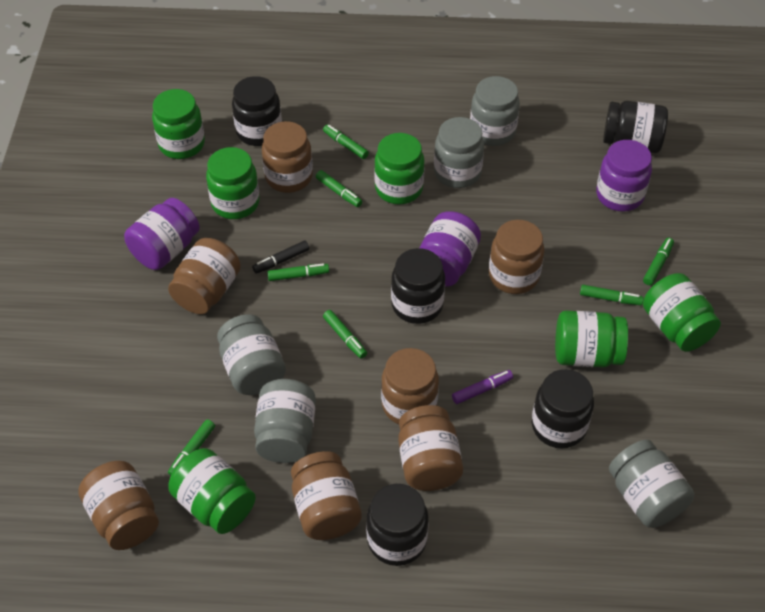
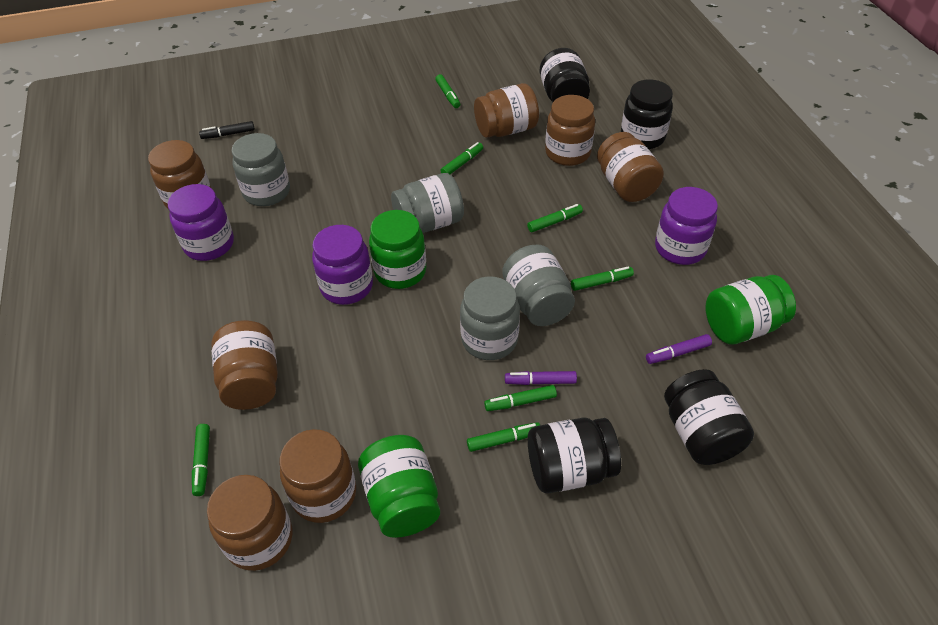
black jar: [232,76,282,146] [366,484,429,566] [391,248,445,324] [532,369,594,448] [603,101,668,153] = 5 -> [528,418,621,493] [539,48,590,102] [621,80,673,149] [664,369,754,465] = 4
green jar: [152,89,205,159] [168,448,256,534] [206,147,260,219] [374,133,425,205] [555,311,628,367] [643,273,721,352] = 6 -> [358,435,440,538] [369,210,426,289] [705,275,796,344] = 3
grey jar: [217,314,286,395] [254,379,316,463] [434,117,484,188] [470,76,520,146] [609,440,694,528] = 5 -> [231,133,290,206] [391,173,464,233] [460,276,520,360] [502,244,575,326] = 4
purple marker: [452,370,513,404] = 1 -> [505,371,577,385] [646,334,712,364] = 2

